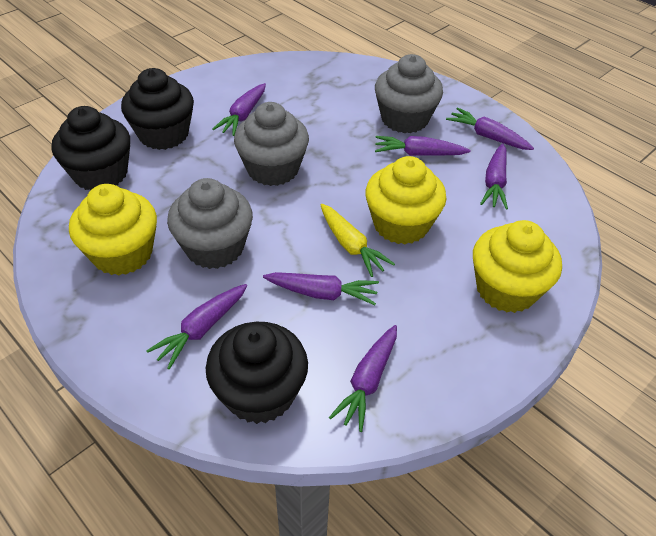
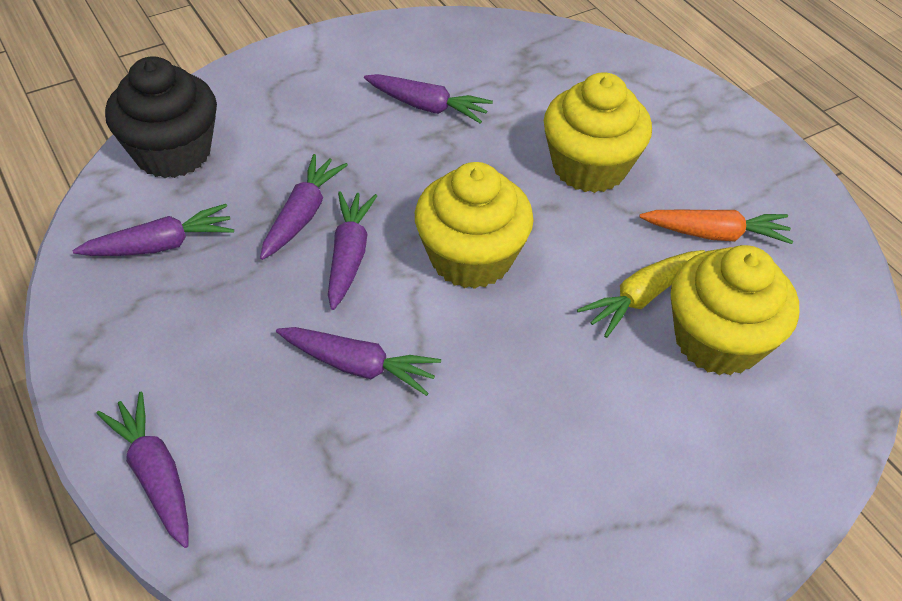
black cupcake: [52,106,130,191] [121,68,194,150] [206,322,308,424] = 3 -> [105,56,217,178] = 1
grey cupcake: [167,178,253,269] [234,102,309,186] [375,54,443,133] = 3 -> none = 0
orange carrot: none = 0 -> [640,210,793,244] = 1
purple carrot: [146,284,247,369] [212,83,266,136] [263,272,379,305] [329,325,397,432] [375,136,470,156] [446,107,534,150] [480,143,508,210] = 7 -> [73,204,234,256] [96,392,189,548] [260,154,348,260] [276,327,441,396] [328,191,377,310] [364,74,493,124] = 6

